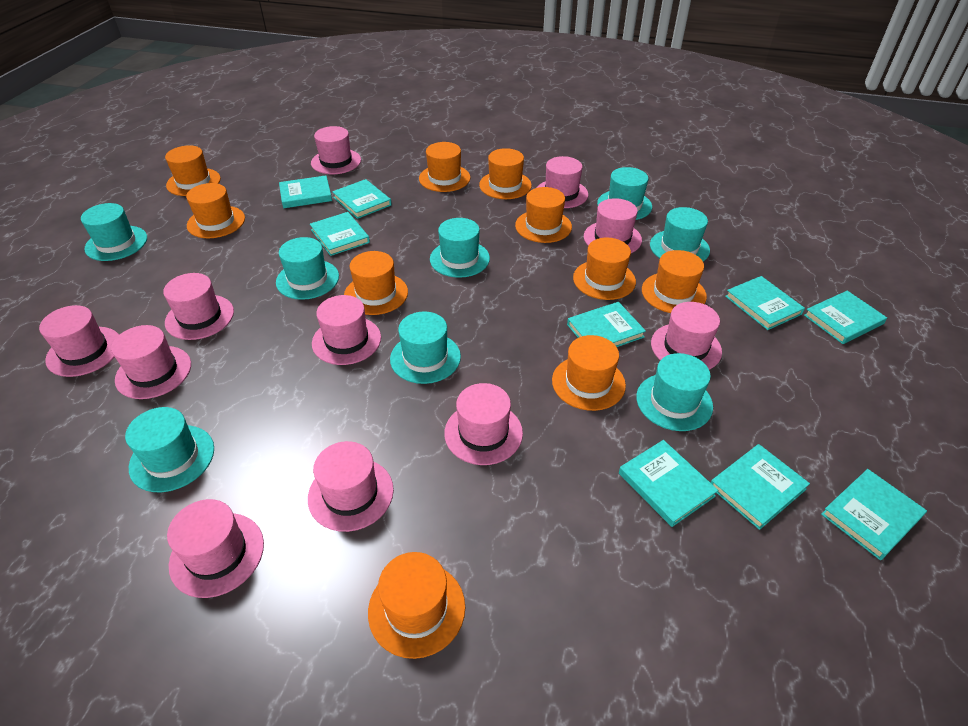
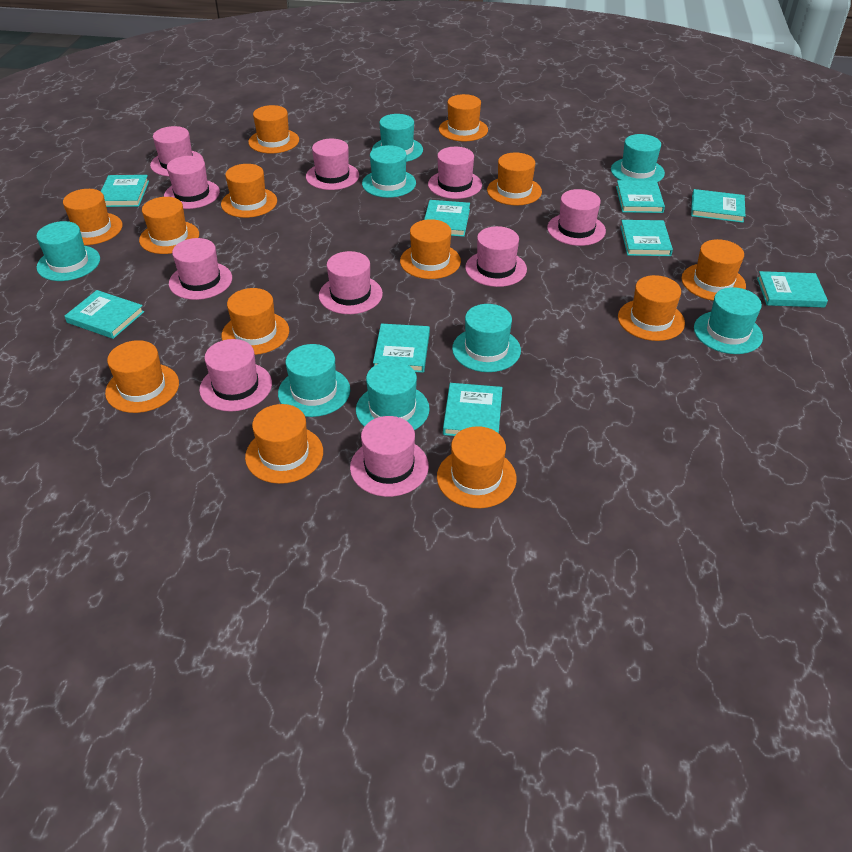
orange hat: [165,145,221,196] [186,183,245,238] [344,251,408,315] [368,552,465,659] [419,142,471,192] [479,148,532,199] [515,187,572,243] [552,335,626,411] [573,238,636,300] [642,250,707,313] = 10 -> [63,189,123,245] [105,340,179,413] [139,197,199,254] [221,164,277,218] [222,288,289,355] [245,404,323,484] [248,105,299,153] [400,219,461,279] [437,426,517,508] [439,94,488,142] [487,153,542,205] [618,275,685,341] [682,239,746,301] = 13
pink hat: [39,305,119,377] [111,325,191,399] [163,273,234,340] [167,499,264,598] [308,441,394,532] [311,126,361,174] [312,295,381,365] [444,383,523,465] [537,156,588,208] [584,198,642,253] [651,302,722,370] = 11 -> [150,126,204,176] [164,156,220,209] [169,238,232,300] [199,339,272,411] [306,139,359,190] [319,251,383,314] [350,416,429,497] [428,147,482,199] [465,226,527,287] [547,189,606,246] = 10

